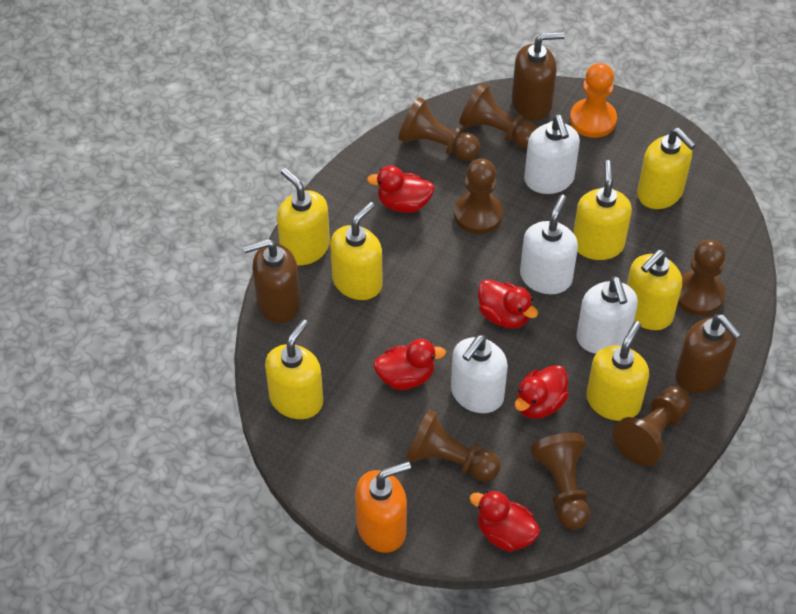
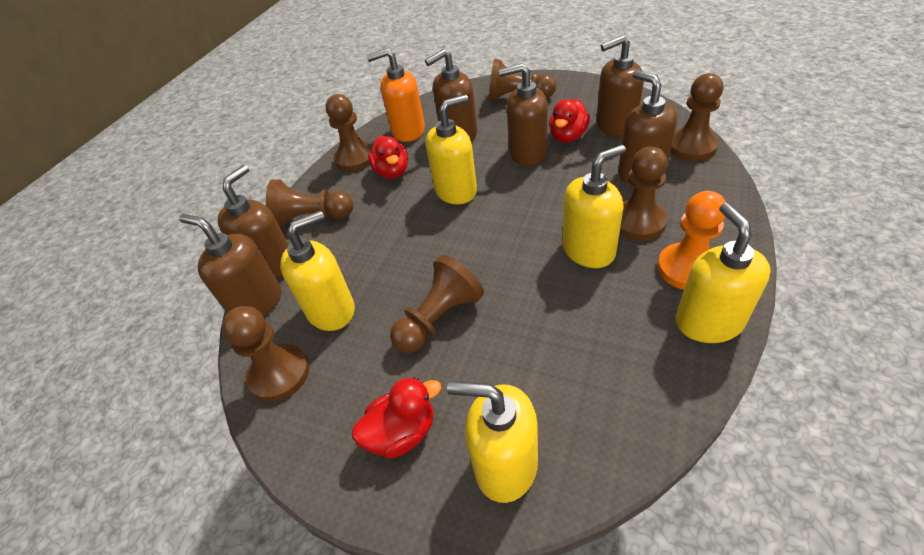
brown soap dispenser: [243,239,301,323] [512,32,565,120] [675,314,742,393] = 3 -> [179,214,281,317] [217,165,289,278] [425,49,477,140] [499,63,548,166] [596,35,644,137] [618,70,677,184] = 6
red duck: [367,165,435,213] [373,339,446,390] [470,490,540,552] [478,279,538,329] [515,365,569,419] = 5 -> [352,377,441,459] [368,136,408,179] [549,99,590,143] = 3
white soap dispenser: [451,335,508,413] [520,195,578,294] [524,115,580,194] [576,276,638,354] = 4 -> none = 0
yellow soap dispenser: [265,319,323,419] [277,168,330,265] [330,202,383,300] [573,160,632,260] [586,321,649,421] [627,250,682,330] [637,128,696,209] = 7 -> [280,210,355,331] [426,95,477,204] [447,381,538,503] [562,145,626,268] [676,203,771,343] = 5

